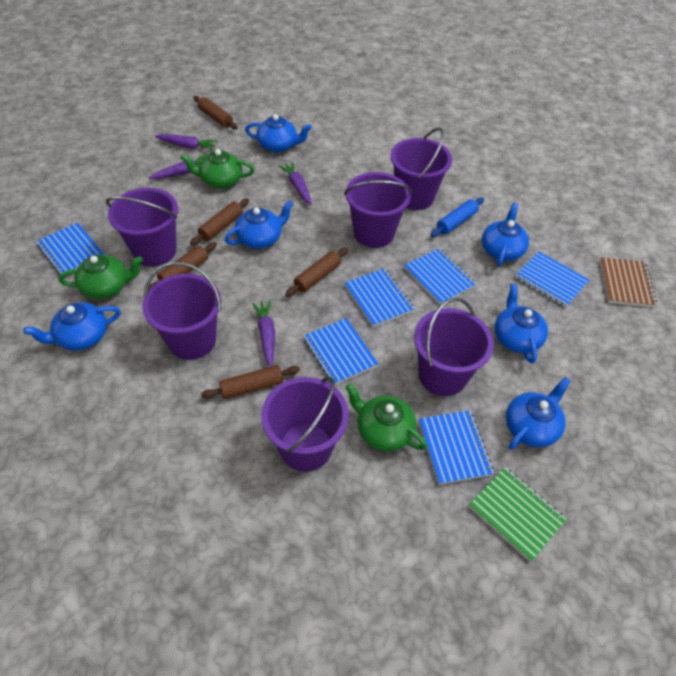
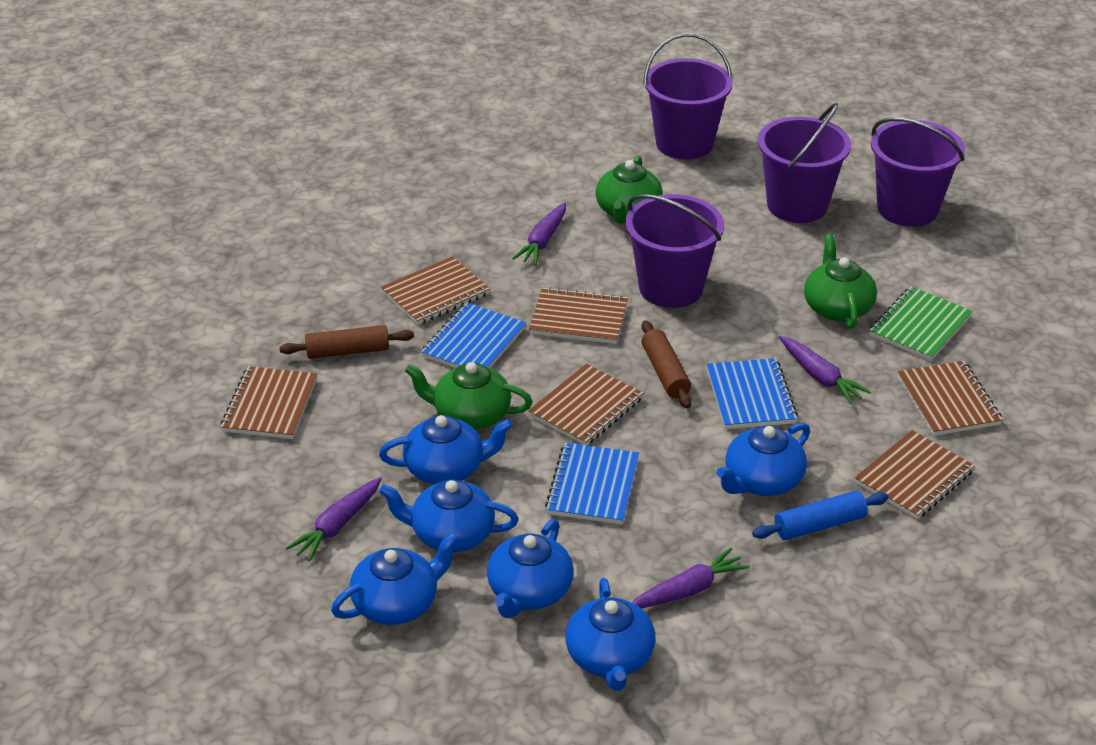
blue notebook: [36,222,104,275] [304,318,378,385] [345,268,415,327] [404,248,476,305] [419,410,494,485] [515,251,589,307] = 6 -> [421,302,526,368] [545,443,639,524] [706,358,798,429] = 3
brown notebook: [600,257,657,307] = 1 -> [221,366,317,439] [381,256,490,325] [528,364,643,445] [529,287,628,344] [855,430,975,519] [897,361,1003,436] = 6
brown rolling pin: [148,242,217,290] [190,198,249,245] [193,96,238,129] [201,365,300,399] [285,248,348,297] = 5 -> [279,325,414,359] [641,320,692,408] = 2
purple bucket: [106,188,178,266] [142,262,221,360] [261,377,349,472] [344,172,412,248] [391,128,452,210] [414,297,494,396] = 6 -> [625,194,724,308] [643,33,733,160] [758,103,851,223] [871,117,965,227] = 4

